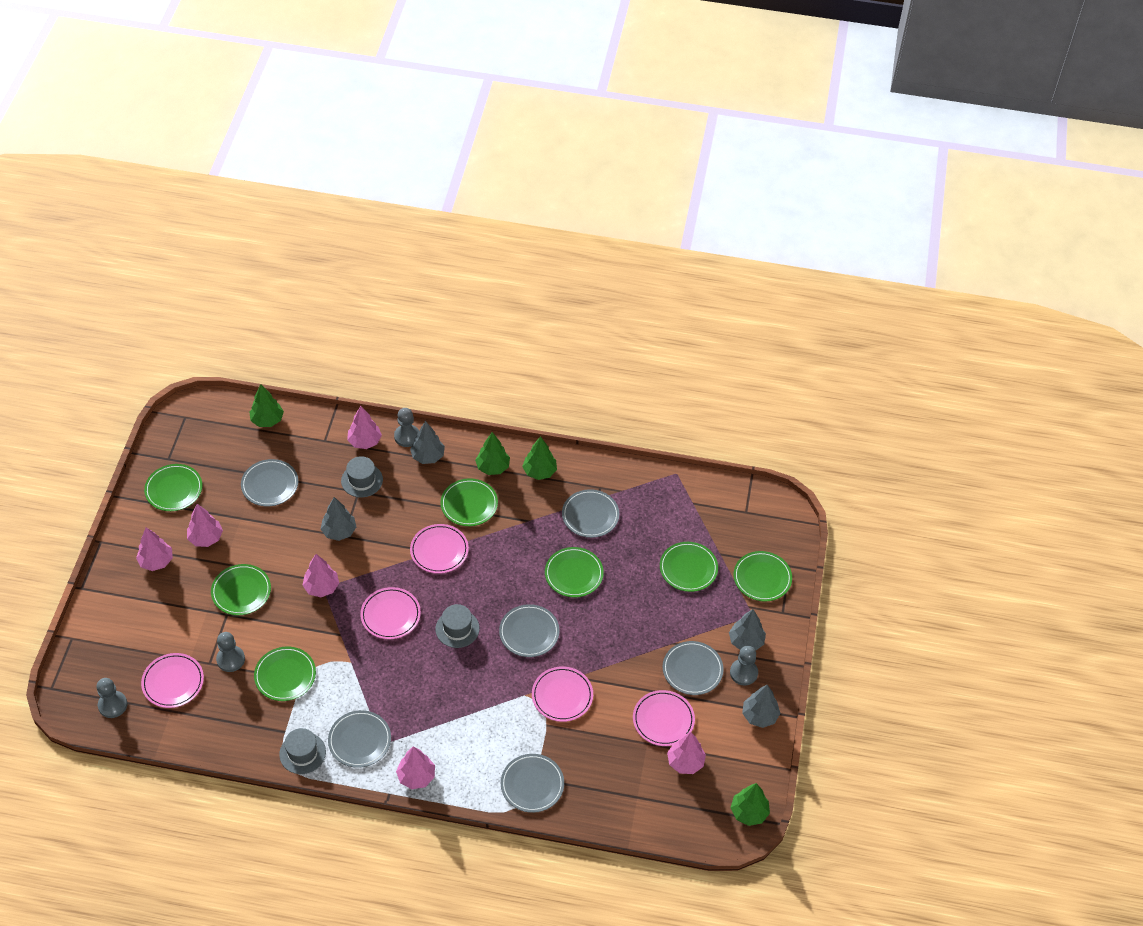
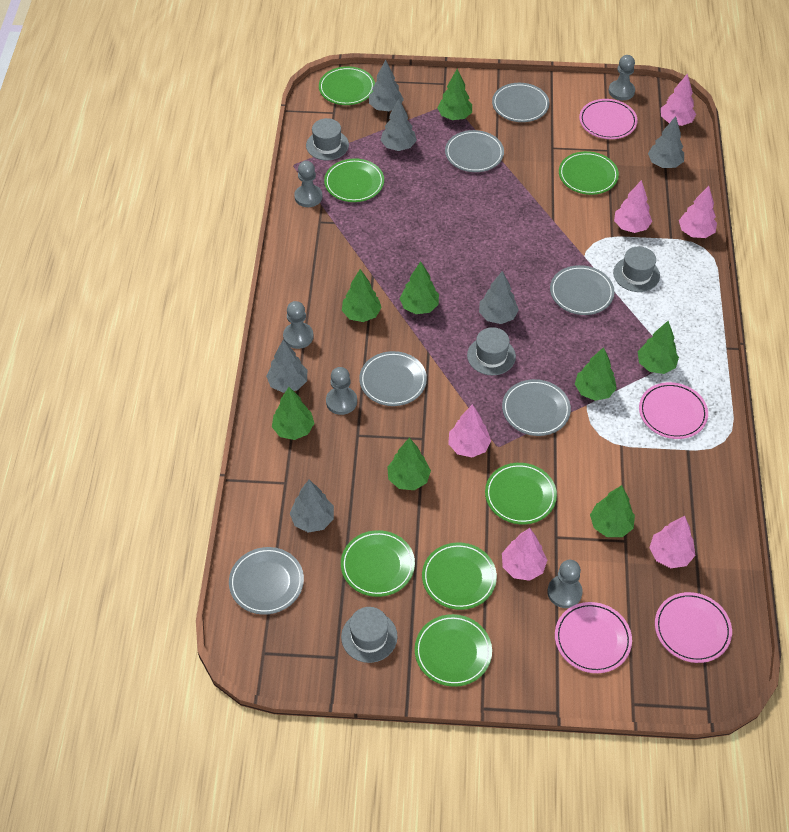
green tree: [249,384,284,427] [475,432,510,475] [522,436,557,480] [731,783,770,826] = 4 -> [272,387,314,440] [342,269,382,322] [387,437,431,490] [399,261,439,314] [437,69,472,120] [575,347,617,401] [590,485,635,537] [638,321,679,374] = 8
grey hat: [279,728,326,774] [341,456,383,497] [435,604,480,648] = 3 -> [306,118,349,160] [341,607,397,663] [467,327,516,375] [613,246,660,292] = 4
grey pawn: [97,678,127,718] [216,632,245,672] [394,408,419,447] [730,646,758,686] = 4 -> [283,301,314,349] [294,161,322,207] [326,367,357,415] [547,560,583,608] [609,55,635,100] = 5
grey tree: [321,497,356,541] [410,421,445,464] [729,609,766,651] [742,685,780,728] = 4 -> [266,340,307,393] [290,480,334,533] [369,60,404,111] [381,99,417,151] [479,271,519,324] [648,116,684,168] = 6
pink plate: [141,653,204,708] [360,587,421,639] [410,524,469,574] [532,666,593,722] [633,690,695,746] = 5 -> [555,602,632,673] [579,99,638,139] [639,382,708,439] [655,592,732,663] = 4

